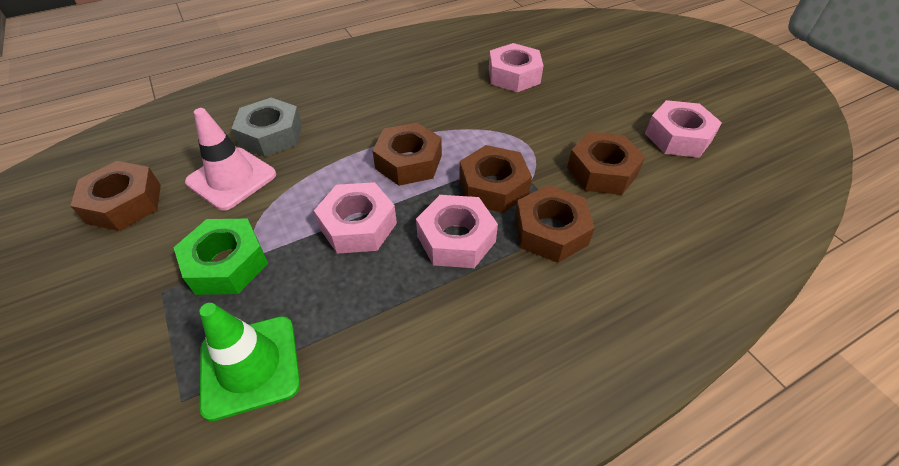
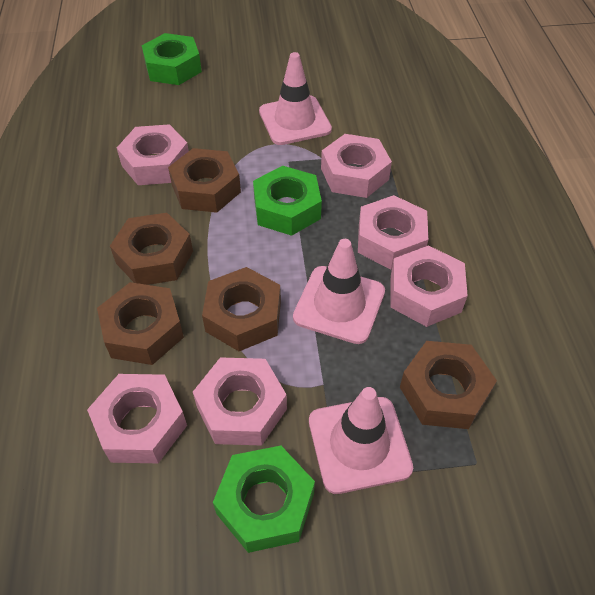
green nut: [173,219,268,295] = 1 -> [142,33,202,85] [213,446,315,553] [253,166,322,236] = 3
green traffic cone: [199,303,300,421] = 1 -> none = 0
grey nut: [231,98,302,157] = 1 -> none = 0
pink nut: [314,182,397,254] [416,195,498,268] [489,43,544,92] [645,100,722,158] = 4 -> [87,374,187,463] [117,124,189,185] [193,357,287,445] [321,134,392,198] [358,195,428,270] [391,245,468,327] = 6
pink traffic cone: [185,108,276,211] = 1 -> [259,52,332,145] [293,239,385,344] [309,387,413,494] = 3

